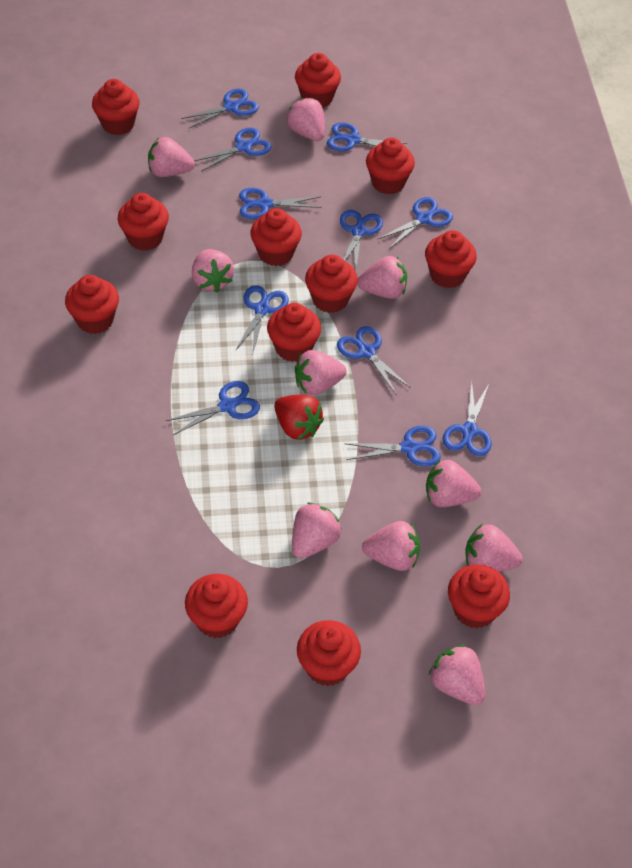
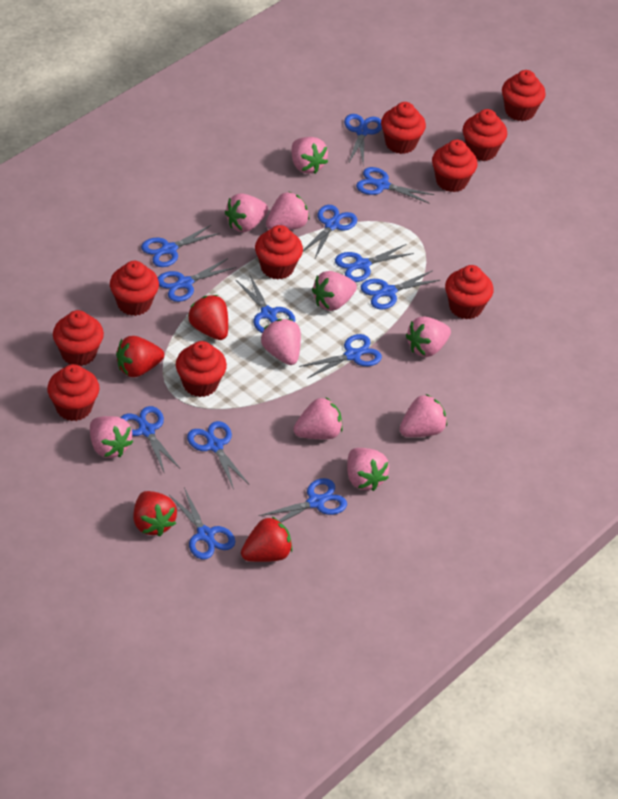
blue scissors: [166,381,260,435] [181,89,259,129] [194,128,272,172] [236,285,289,352] [239,188,322,219] [327,122,408,151] [337,326,411,394] [340,210,383,270] [344,426,441,467] [378,197,453,249] [443,381,492,456] = 11 -> [120,406,180,474] [141,225,220,267] [158,258,237,302] [169,488,235,559] [187,421,249,490] [235,275,295,333] [259,478,347,522] [299,334,382,378] [303,205,357,260] [335,244,414,282] [344,114,382,166] [356,167,435,204] [361,270,440,309] = 13
red cupcake: [65,275,119,334] [92,79,140,135] [118,193,169,251] [185,574,248,638] [250,208,302,266] [267,303,321,362] [295,53,341,108] [297,620,361,686] [305,255,358,313] [366,138,415,194] [425,230,477,288] [448,564,510,628] = 12 -> [47,364,100,421] [53,310,104,366] [110,261,159,316] [176,341,227,397] [255,225,303,280] [381,102,426,154] [432,140,478,192] [445,265,493,319] [463,109,507,161] [502,70,546,121] = 10
red strawberry: [274,395,324,440] = 1 -> [116,336,164,377] [133,491,177,536] [188,295,228,340] [241,517,292,562] = 4

